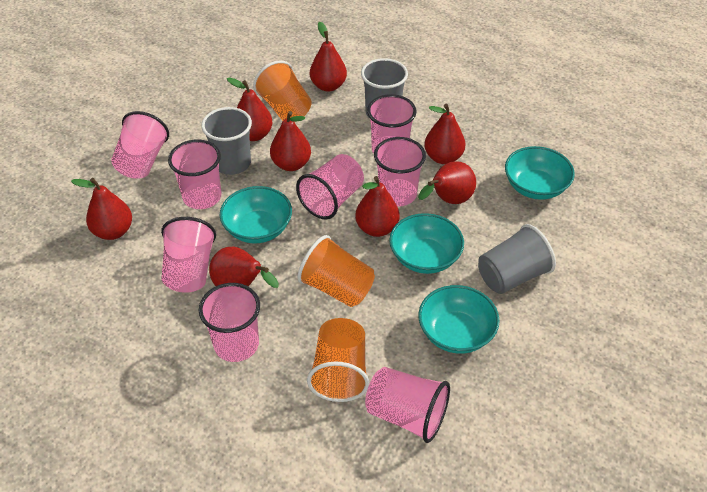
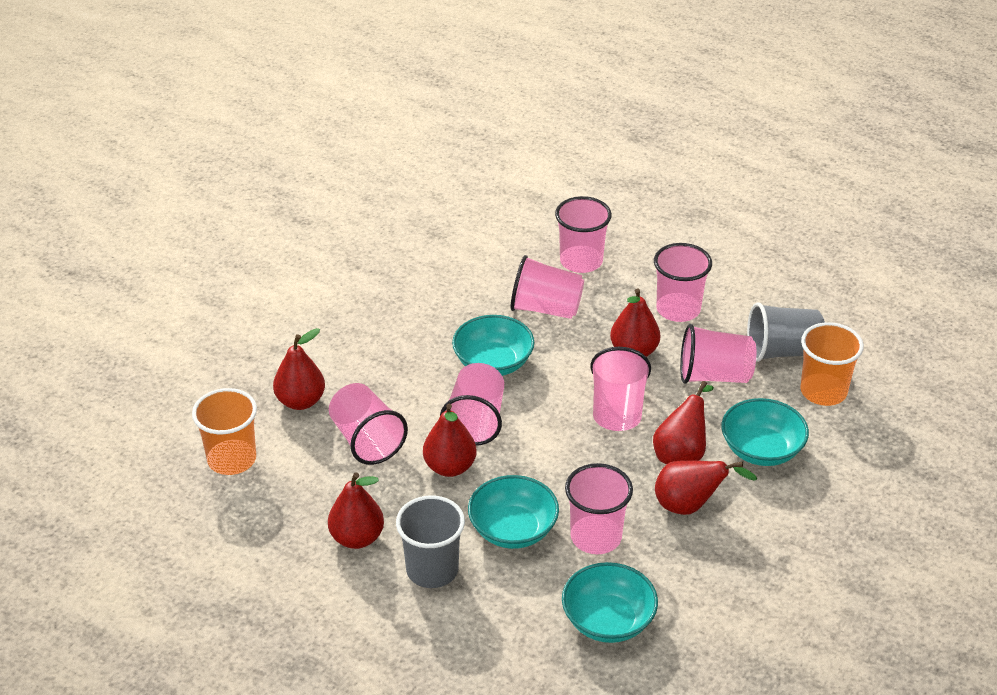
grey cup: [201,107,252,175] [361,58,408,117] [478,224,556,294] = 3 -> [396,495,465,588] [747,302,825,362] = 2
orange cup: [253,60,311,122] [297,235,375,307] [307,318,369,402] = 3 -> [192,388,257,475] [800,322,864,406] = 2
red pear: [71,178,132,240] [209,247,279,288] [227,77,273,141] [270,111,311,171] [310,22,347,92] [355,176,399,237] [418,161,476,204] [424,104,466,164] = 8 -> [273,328,325,410] [328,472,384,549] [423,404,476,477] [610,288,660,357] [653,381,714,464] [655,460,757,515] = 6

